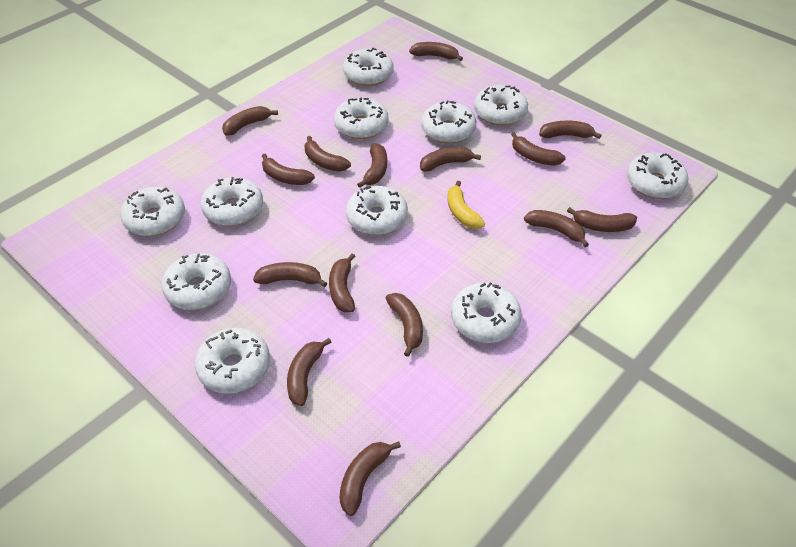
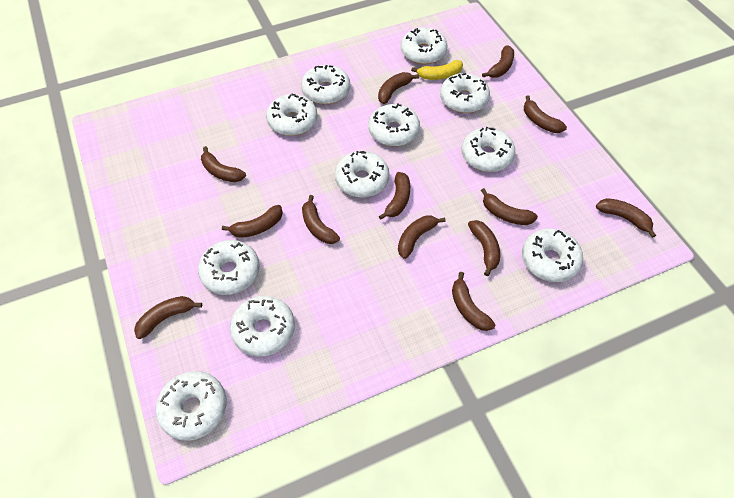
brown banana: [222,106,278,136] [253,262,327,287] [262,154,315,185] [287,338,331,406] [304,136,351,172] [329,253,356,312] [339,441,401,516] [357,143,387,188] [386,293,423,357] [409,42,463,61] [420,147,481,172] [511,132,566,166] [524,210,589,247] [539,121,602,139] [567,207,637,232] = 15 -> [134,296,202,339] [201,146,246,182] [222,205,283,238] [302,195,340,244] [378,72,419,104] [379,172,410,220] [398,215,446,259] [452,272,495,331] [468,220,500,276] [481,188,538,225] [482,46,514,78] [524,95,567,133] [596,198,656,238] = 13

